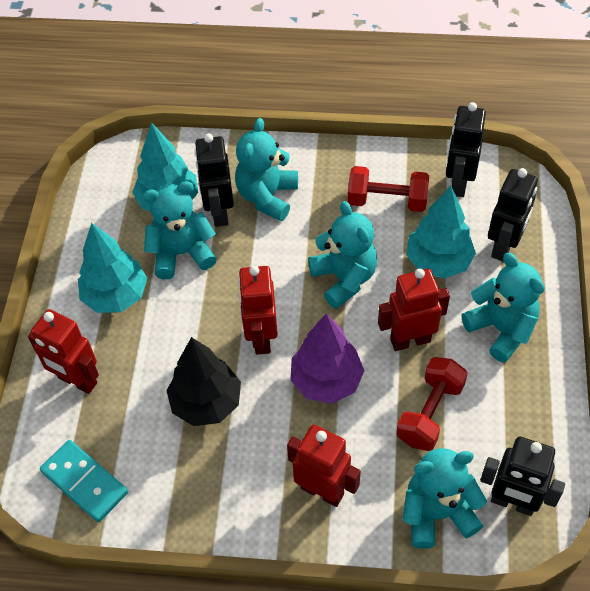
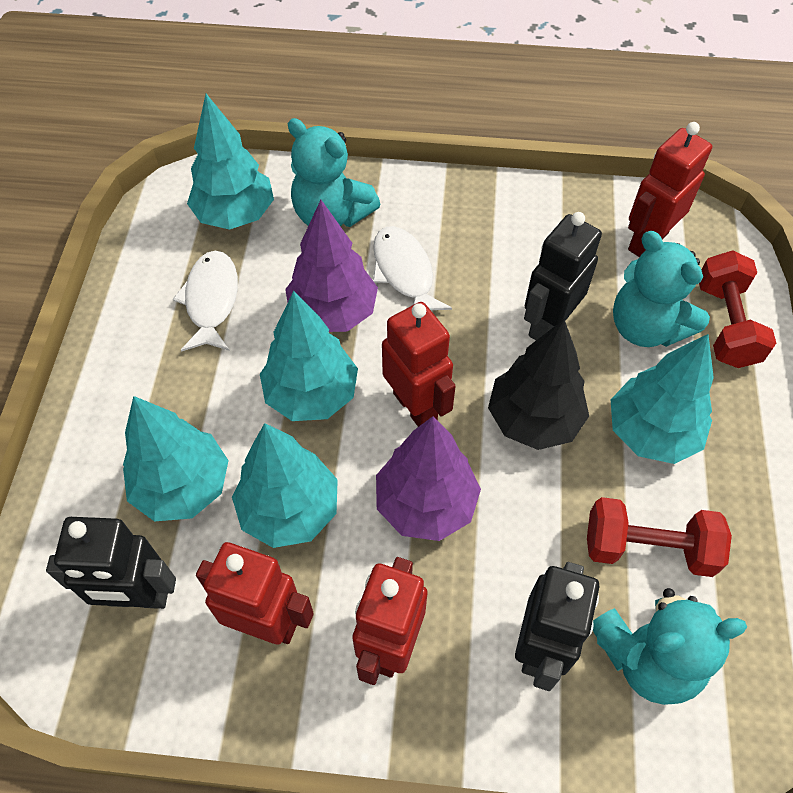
black robot: [194,133,234,227] [446,102,486,197] [480,436,565,516] [488,168,538,262] = 4 -> [46,517,176,609] [515,562,599,691] [524,212,602,340] = 3
purple tree: [291,313,364,404] = 1 -> [285,200,378,332] [376,416,481,541] = 2
turquoise domino: [40,440,128,522] = 1 -> none = 0
turquoise teddy bear: [143,181,217,279] [235,118,298,221] [308,201,377,309] [403,448,487,549] [462,253,545,363] = 5 -> [288,118,381,227] [593,588,747,705] [613,231,710,347] = 3
turquoise tree: [78,223,147,313] [132,122,198,211] [406,186,476,279] = 3 -> [123,396,229,521] [187,94,274,230] [232,423,338,548] [260,291,358,421] [611,334,714,464] = 5
white fish: none = 0 -> [173,251,238,352] [373,226,452,310] = 2

